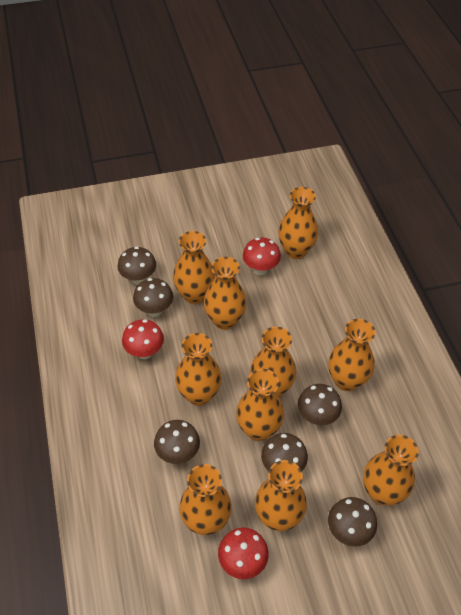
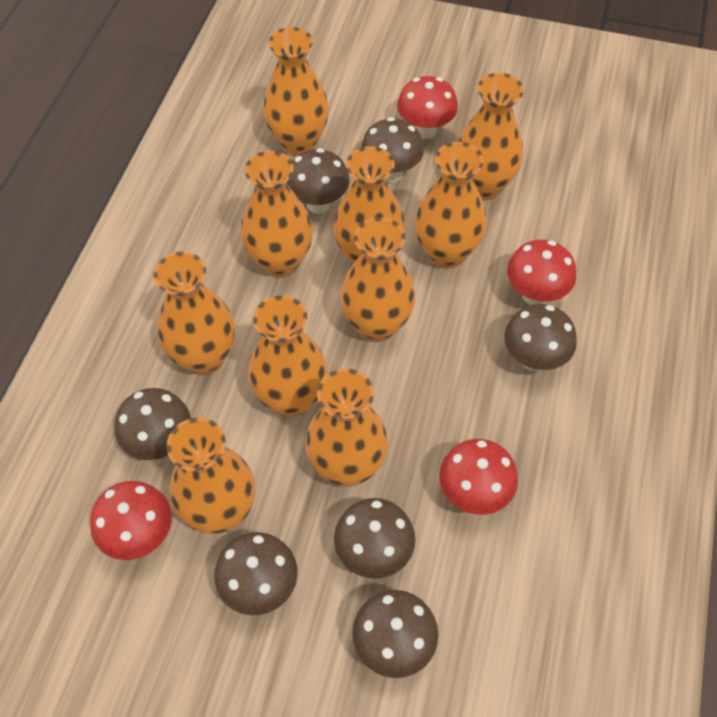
brown mushroom: [117,246,156,285] [133,278,173,317] [154,420,200,464] [261,433,308,471] [298,384,342,425] [328,497,377,547] = 6 -> [115,388,191,460] [214,532,298,615] [287,148,350,214] [334,498,415,579] [352,590,438,678] [361,117,424,182] [504,304,577,371] = 7
red mushroom: [122,319,164,359] [218,528,269,579] [243,238,281,275] = 3 -> [90,481,172,560] [397,76,458,139] [439,439,518,515] [507,240,576,305] = 4

